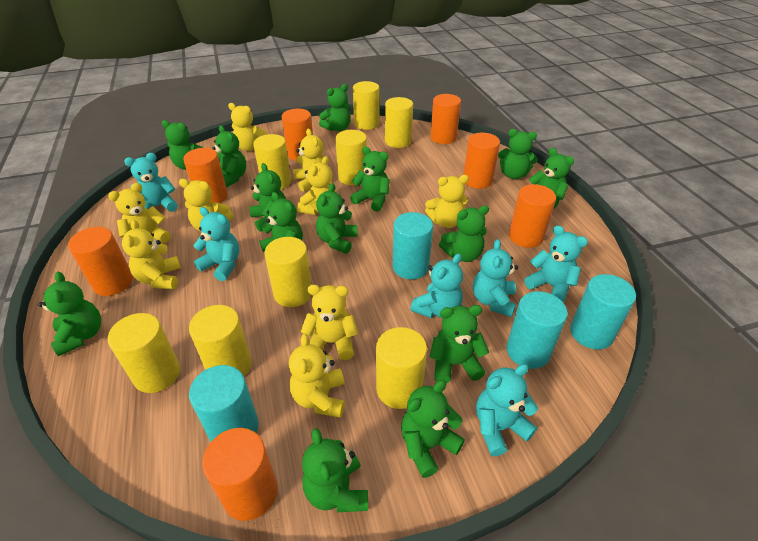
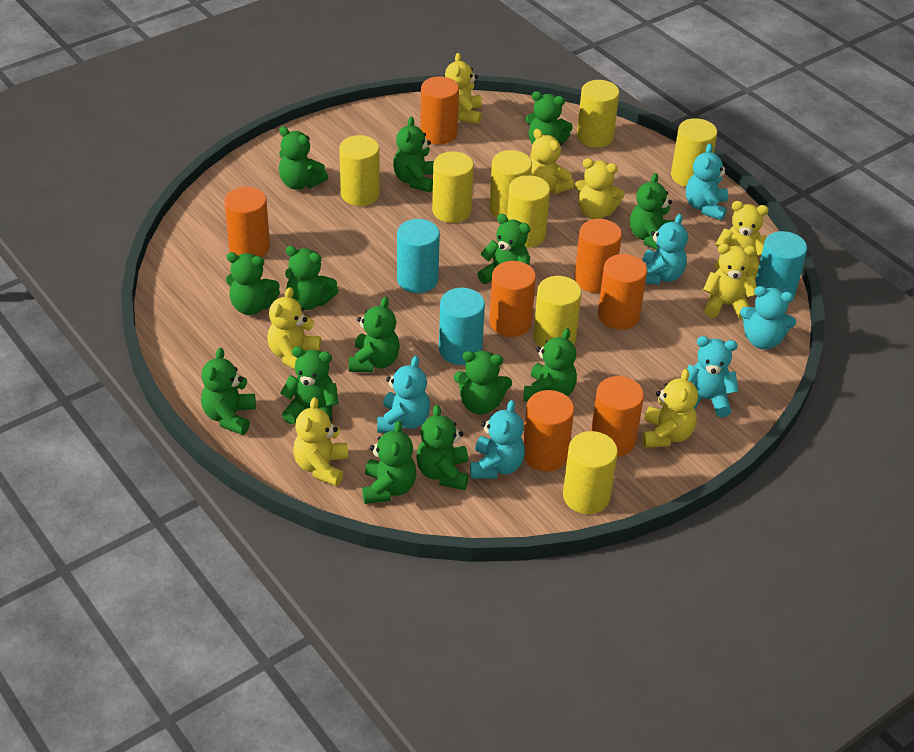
turquoise cylinder: [189,365,259,442] [393,212,433,280] [506,291,567,369] [570,274,636,349] = 4 -> [397,219,440,293] [439,288,485,365] [756,231,807,299] = 3
yellow teddy bear: [108,183,171,243] [122,220,181,289] [179,179,233,231] [228,103,266,151] [289,334,345,418] [293,129,324,192] [297,156,336,215] [300,285,358,360] [425,175,469,228] = 9 -> [268,287,321,370] [293,397,348,486] [445,53,482,124] [530,129,574,194] [574,158,625,219] [642,369,698,448] [703,244,757,320] [715,201,769,278] = 8

